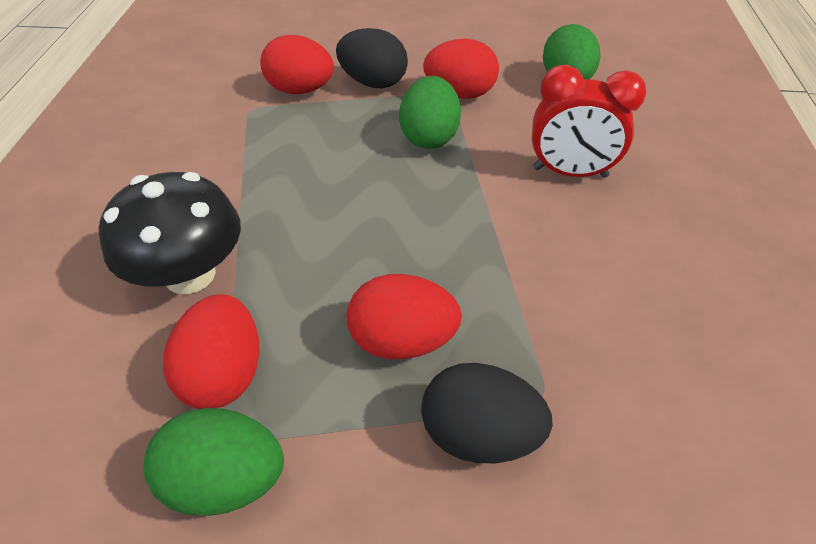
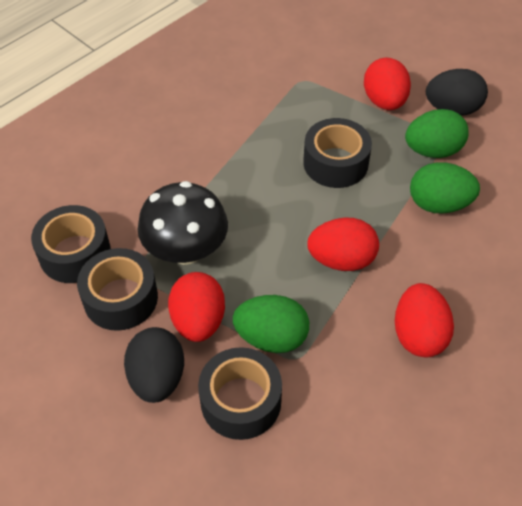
black tape: none = 0 -> [31,205,111,283] [77,248,158,331] [198,347,282,440] [303,118,372,188] = 4
red clock: [532,65,646,178] = 1 -> none = 0

